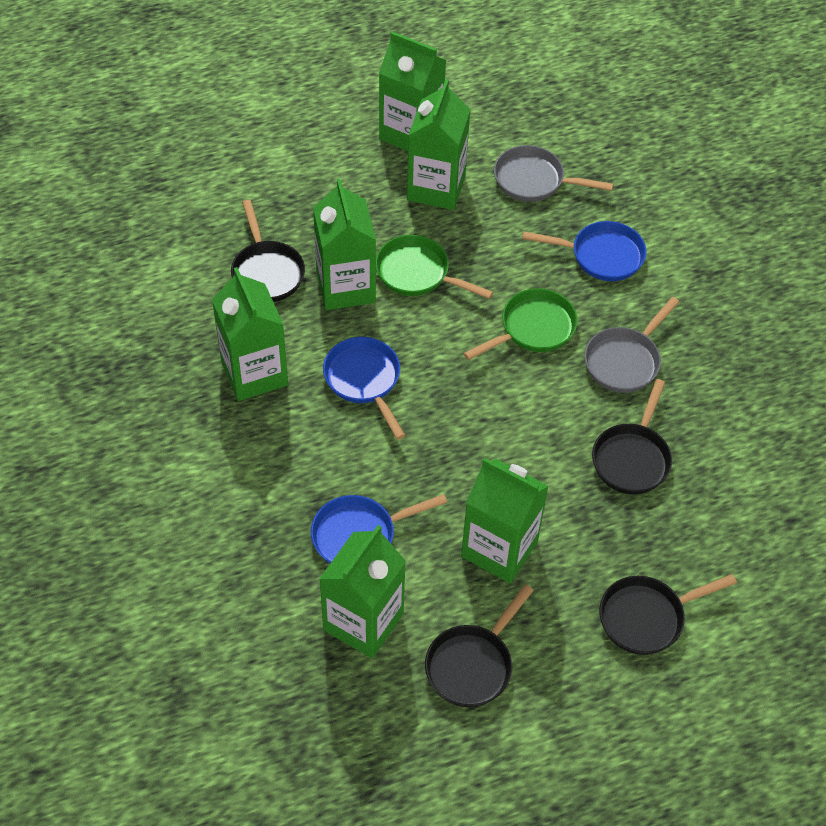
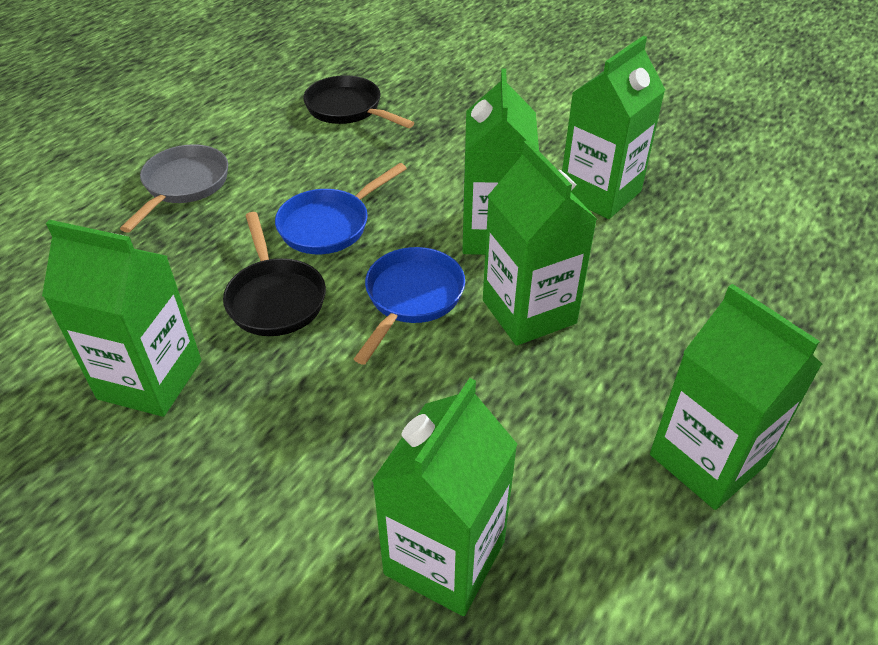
black pan: [231,200,305,302] [425,584,534,707] [592,379,672,494] [599,574,737,655] = 4 -> [223,212,326,336] [303,75,414,128] = 2
blue pan: [311,494,447,564] [323,337,406,440] [522,221,647,281] = 3 -> [275,163,407,254] [354,247,465,364] = 2
green pan: [376,235,493,299] [464,288,578,360] = 2 -> none = 0
grey pan: [494,145,613,202] [584,297,679,393] = 2 -> [120,144,228,233] = 1

